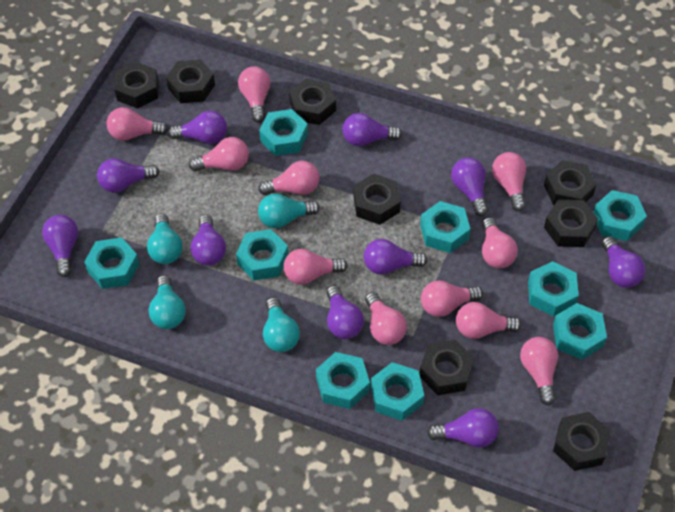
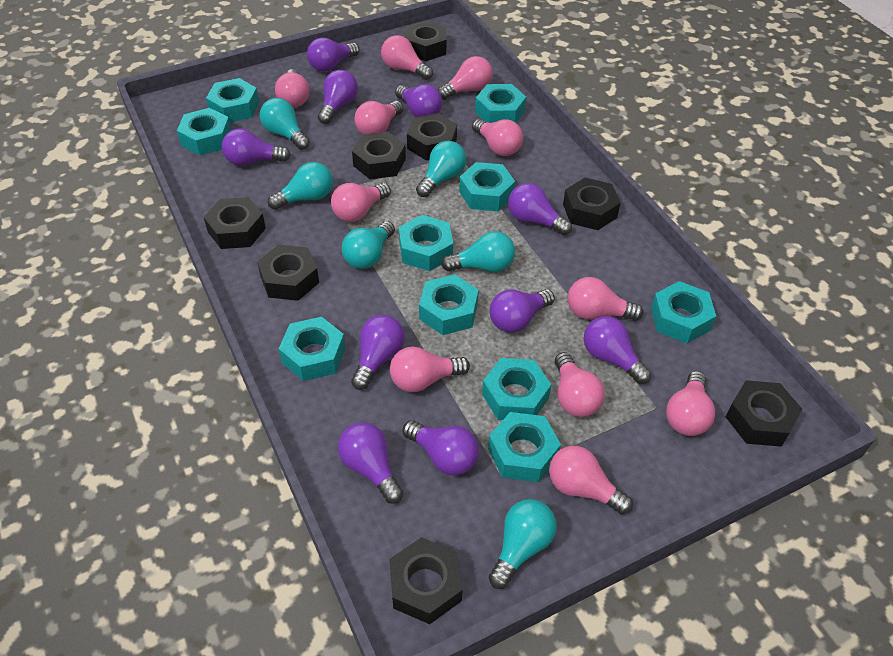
turquoise light bulb: [147,213,183,264] [149,275,186,329] [258,194,320,228] [263,297,300,352] = 4 -> [260,98,310,150] [268,162,333,210] [342,221,395,269] [416,141,466,197] [441,231,515,272] [489,499,557,589] = 6
turquoise nut: [84,237,139,289] [236,229,288,281] [259,109,308,156] [316,352,370,409] [371,362,424,421] [420,201,470,253] [528,261,579,316] [553,303,607,360] [593,190,647,241] = 9 -> [177,108,231,156] [206,78,259,122] [279,317,345,381] [399,215,453,271] [419,274,479,335] [459,162,515,211] [475,84,526,123] [482,358,551,420] [488,412,561,482] [651,281,716,343] = 10

